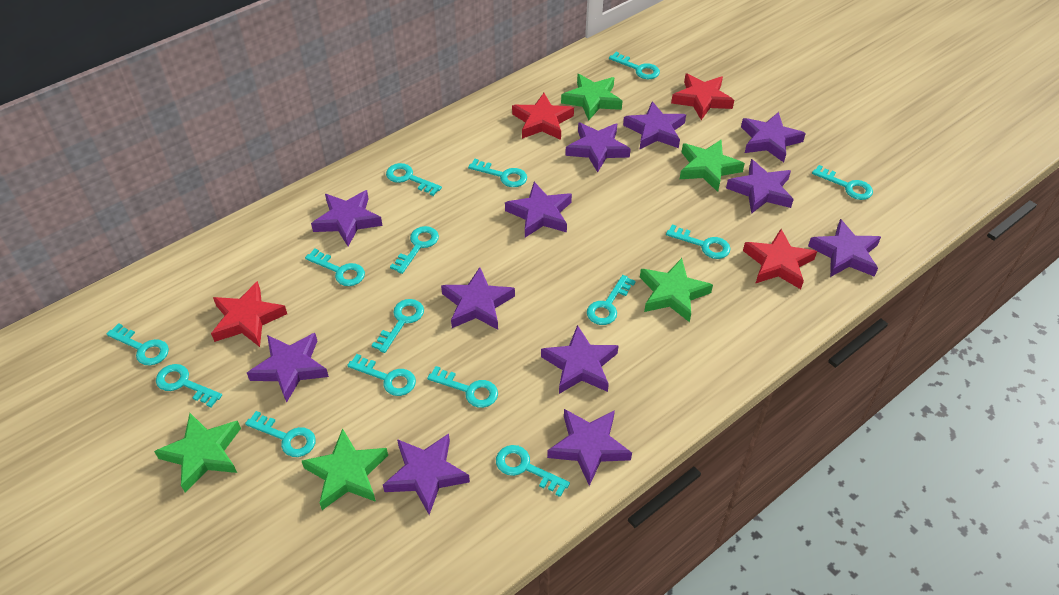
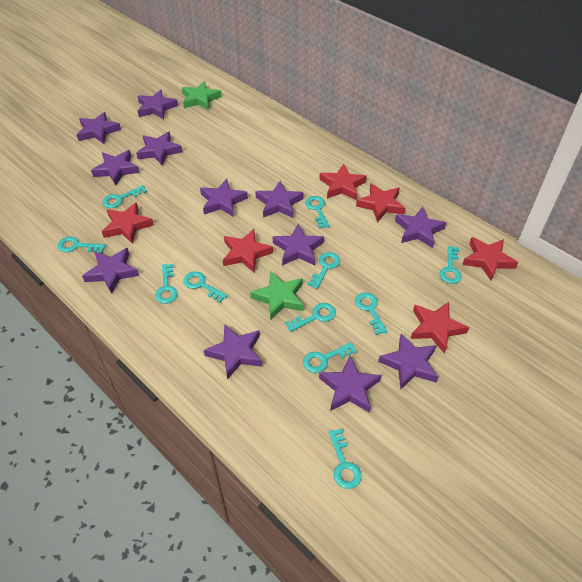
green star: [154,413,241,493] [302,428,388,510] [561,74,622,121] [640,258,713,322] [680,140,745,192] = 5 -> [182,81,222,110] [250,272,304,320] = 2
red star: [211,281,287,347] [512,93,574,140] [671,73,734,120] [743,229,817,289] = 4 -> [102,202,154,244] [223,229,273,272] [319,164,367,200] [356,183,405,222] [410,302,469,354] [462,237,518,281] = 6
turquoise key: [106,323,169,366] [156,364,222,407] [245,411,316,457] [305,249,365,286] [347,354,416,396] [371,299,424,353] [386,163,442,196] [390,226,439,274] [427,366,498,408] [468,159,527,187] [496,445,570,497] [587,275,636,325] [609,52,660,79] [666,224,731,259] [812,165,873,200] = 15 -> [57,236,106,253] [102,185,147,208] [155,264,178,304] [183,271,228,303] [285,303,336,332] [303,342,357,373] [305,196,329,229] [307,252,340,289] [328,429,362,489] [355,292,388,335] [440,246,462,284] = 11

